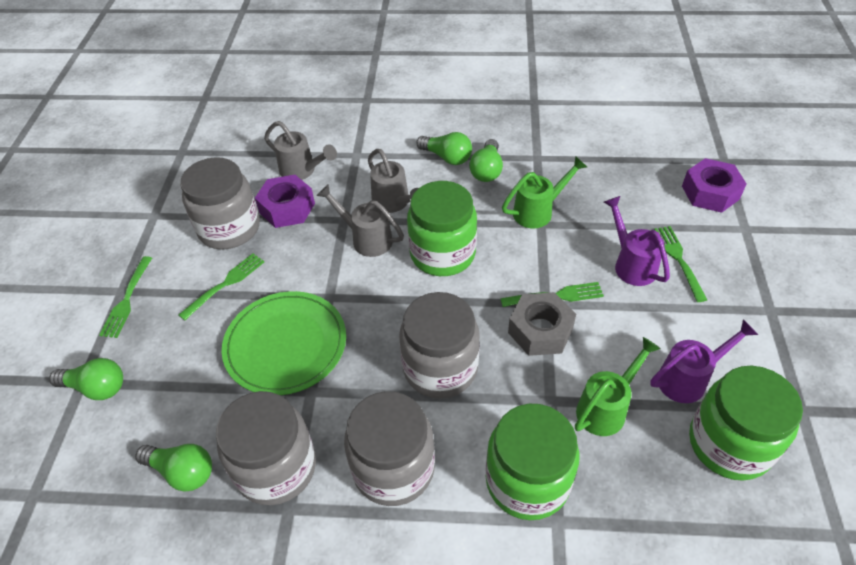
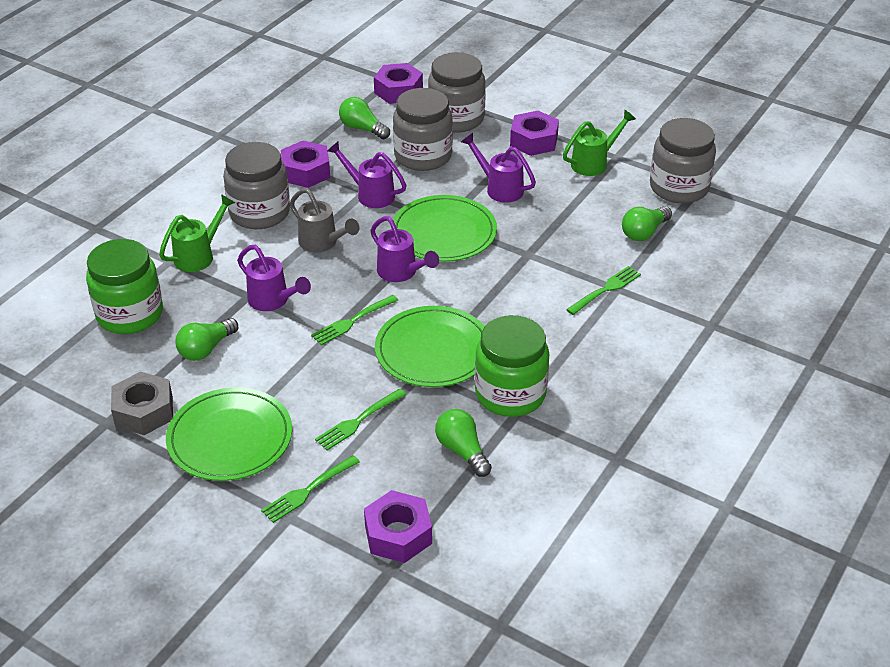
green jar: [407,181,477,276] [485,404,579,520] [689,366,803,481] = 3 -> [86,239,163,334] [475,315,549,417] = 2
green plate: [222,291,346,395] = 1 -> [166,387,292,481] [375,306,485,387] [391,195,497,262] = 3
grey watering can: [264,121,337,180] [316,184,404,257] [368,149,418,213] = 3 -> [290,188,360,252] = 1
purple nut: [255,175,315,228] [682,158,747,213] = 2 -> [281,141,330,188] [364,490,432,563] [374,63,423,104] [510,111,559,156] = 4
purple watering can: [604,196,670,286] [650,319,758,403] = 2 -> [237,245,311,311] [327,141,406,208] [370,216,439,282] [461,133,536,203] = 4

